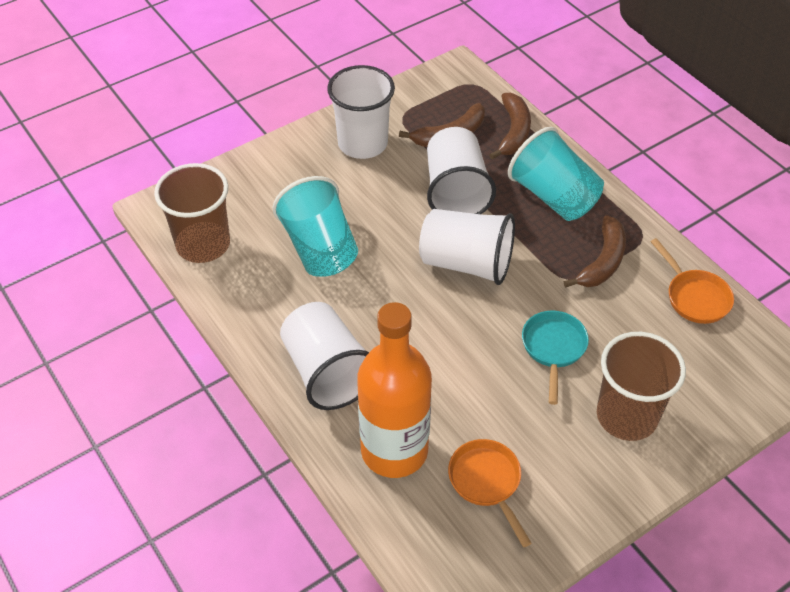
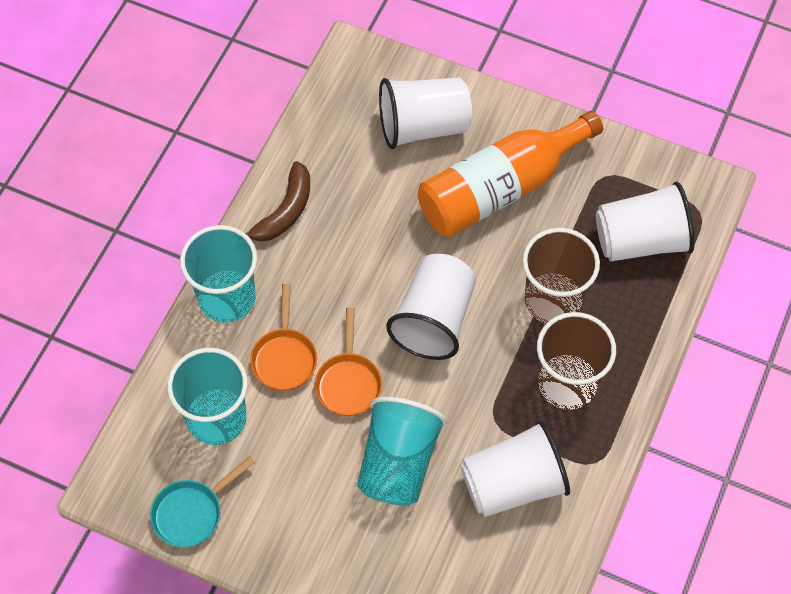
brown banana: [399,103,485,147] [489,93,531,160] [564,215,626,288] = 3 -> [245,161,310,242] = 1
turquoise cup: [273,176,358,277] [508,127,604,221] = 2 -> [167,348,248,445] [180,225,257,323] [357,397,446,506] = 3

